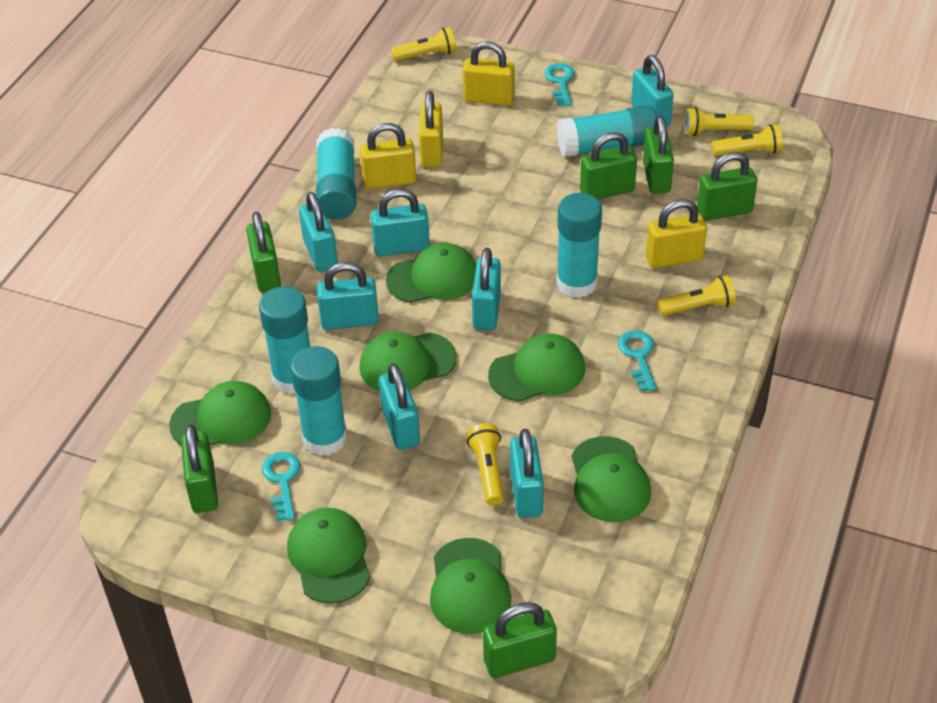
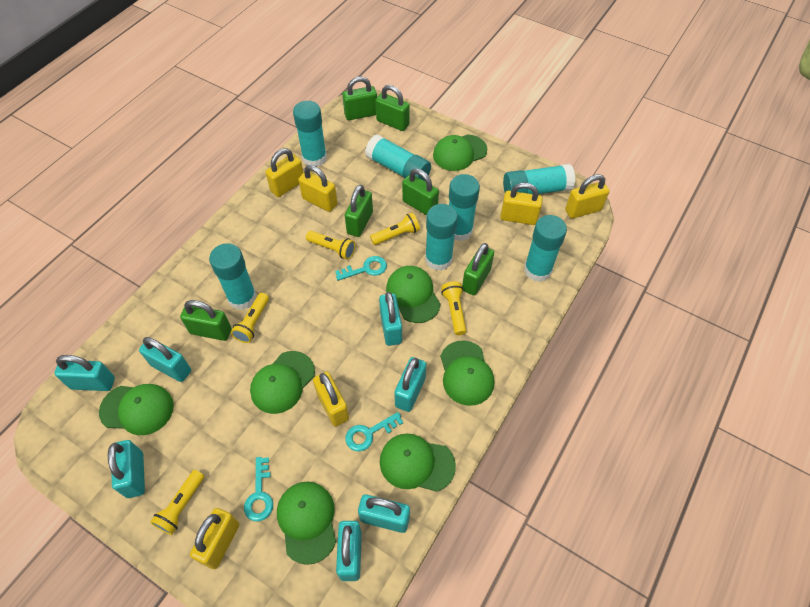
turquoise glue stick: [259,287,310,394] [290,346,347,456] [316,128,356,220] [556,193,602,298] [557,105,657,157] = 5 -> [209,243,257,310] [293,101,327,167] [365,134,431,181] [425,204,458,271] [449,174,480,241] [503,164,575,194] [524,215,567,282] = 7
yellow padlock: [360,123,416,189] [419,91,443,167] [462,41,515,106] [646,199,707,268] = 4 -> [190,508,239,569] [265,148,304,197] [298,165,337,212] [313,372,349,427] [500,183,543,225] [565,174,609,219] = 6

